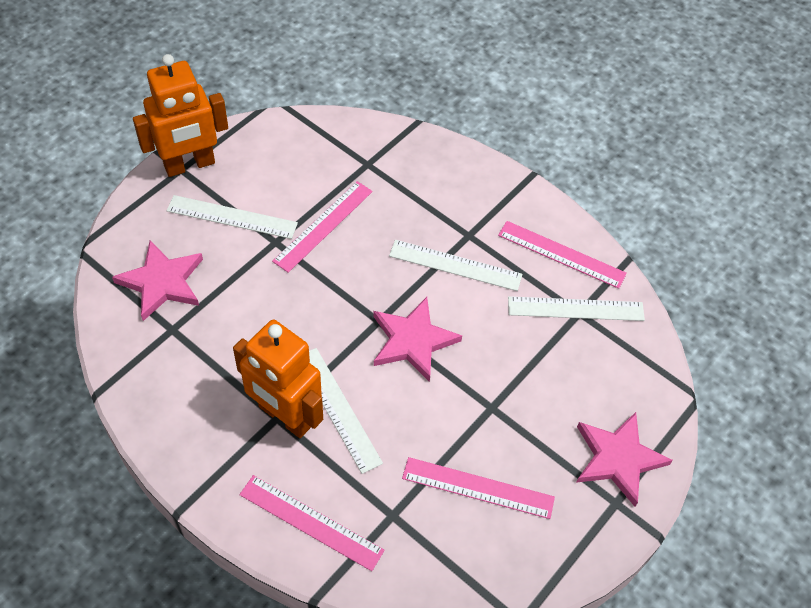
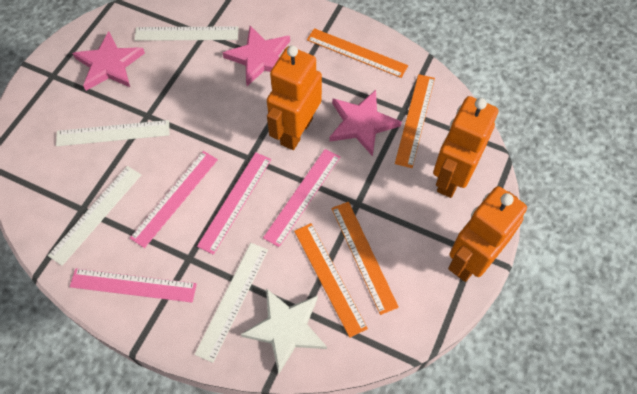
orange robot: [133,54,228,177] [233,320,323,438] = 2 -> [267,45,322,150] [433,96,498,198] [448,186,527,282] = 3
orange ruler: none = 0 -> [294,223,368,338] [307,28,408,78] [331,202,399,315] [395,74,435,168] = 4
white star: none = 0 -> [241,288,327,374] = 1

